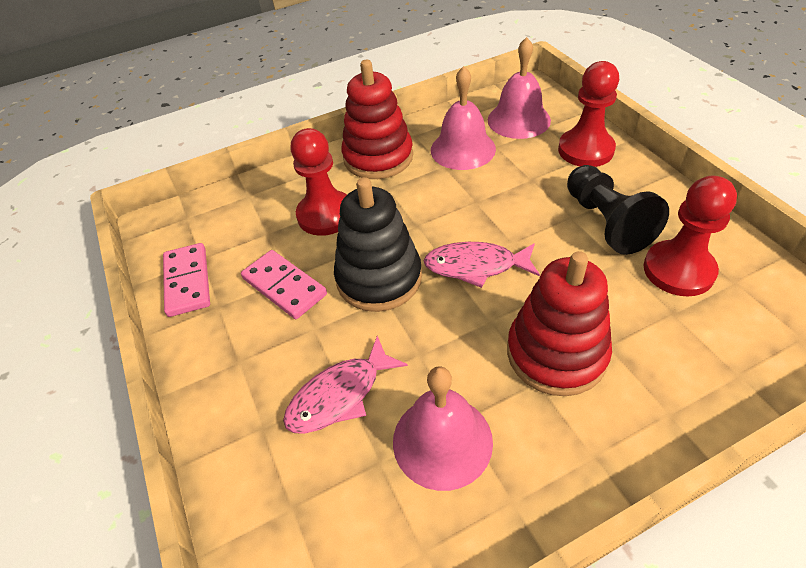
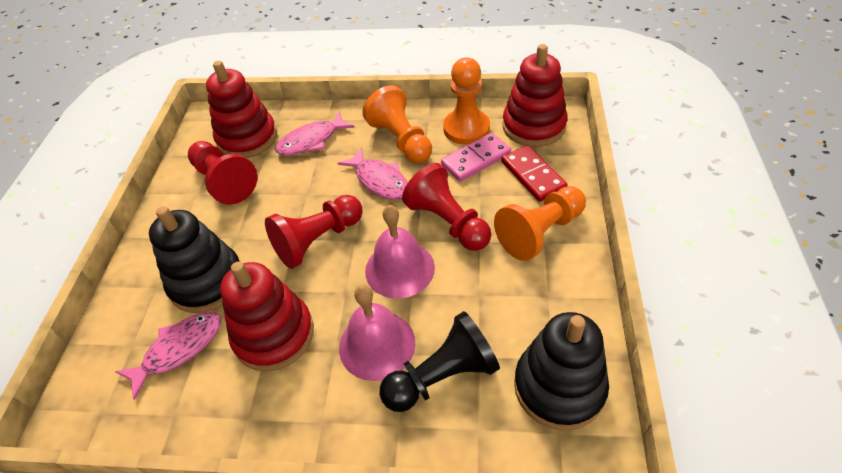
black stacking toy: [334,177,422,312] = 1 -> [149,206,240,313] [514,312,609,431] = 2
orange pawn: none = 0 -> [362,85,432,163] [443,58,490,145] [494,186,586,261] = 3
pink bell: [393,366,493,491] [431,66,496,170] [488,37,551,139] = 3 -> [339,285,415,381] [365,205,435,299] = 2
pink domino: [163,243,210,317] [241,250,327,319] = 2 -> [441,133,511,182] = 1
pink fish: [283,336,408,434] [424,242,540,288] = 2 -> [115,312,221,400] [275,111,355,156] [337,147,408,200] = 3
red domino: none = 0 -> [501,145,568,202] = 1
red stacking toy: [341,60,413,179] [507,251,612,396] = 2 -> [206,61,277,158] [220,262,314,372] [503,44,568,147] = 3

